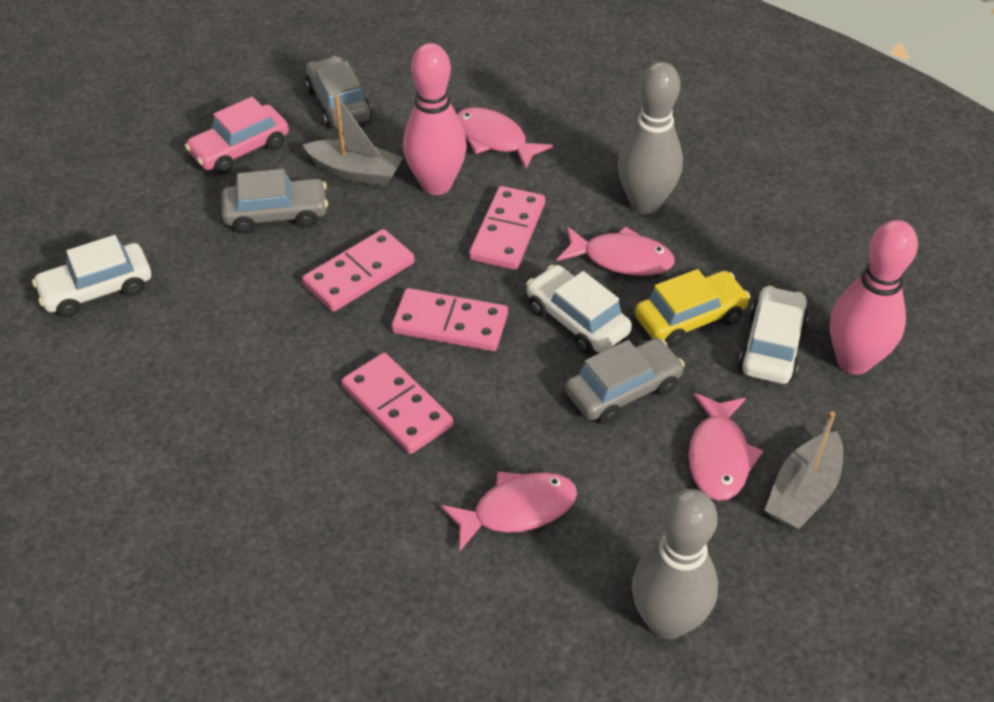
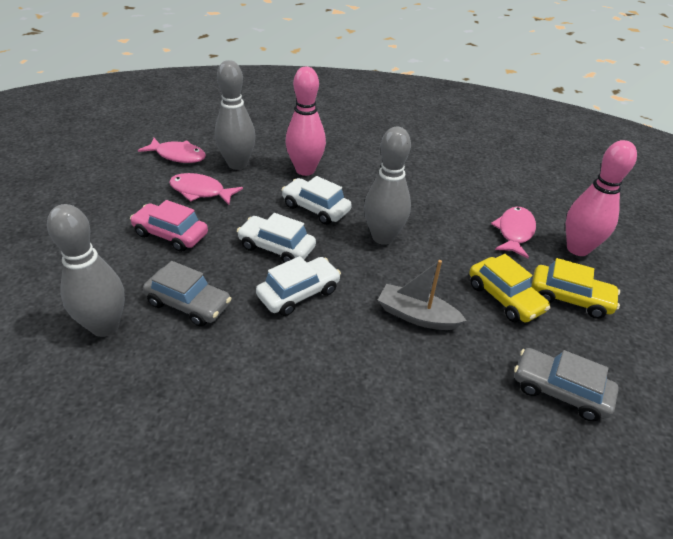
grey boat: [303,95,403,186] [765,411,843,530] = 2 -> [378,260,467,330] = 1
grey bowling pin: [618,62,683,214] [632,489,718,639] = 2 -> [47,204,125,337] [215,60,256,170] [364,127,411,245] = 3
grey car: [222,169,328,234] [305,56,372,128] [565,338,685,424] = 3 -> [143,261,232,327] [514,348,619,421] = 2
pink domino: [302,229,415,312] [342,353,453,454] [392,288,508,351] [469,186,545,270] = 4 -> none = 0
pink fish: [440,471,577,552] [457,107,553,170] [557,226,675,276] [688,393,763,501] = 4 -> [138,138,206,163] [169,173,243,205] [491,206,536,258] = 3
yellow car: [635,269,750,347] = 1 -> [469,254,550,323] [531,258,620,319] = 2

